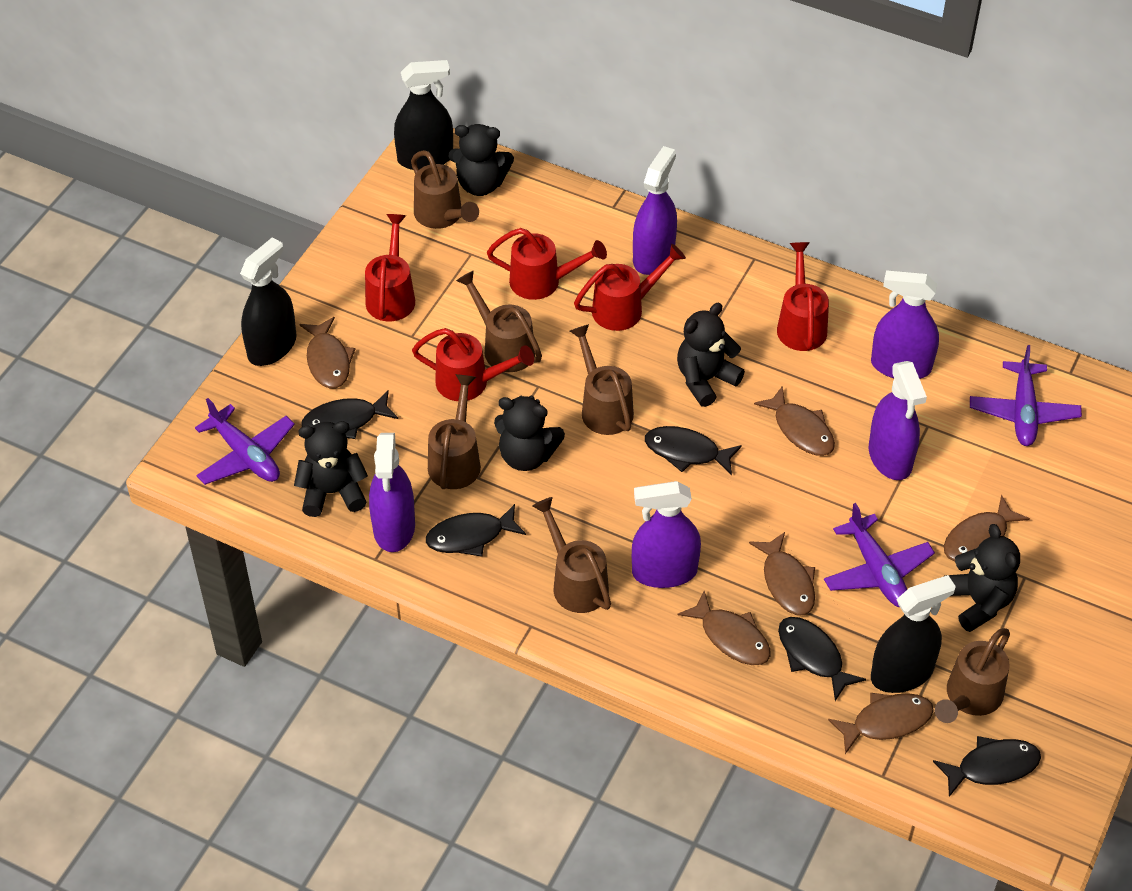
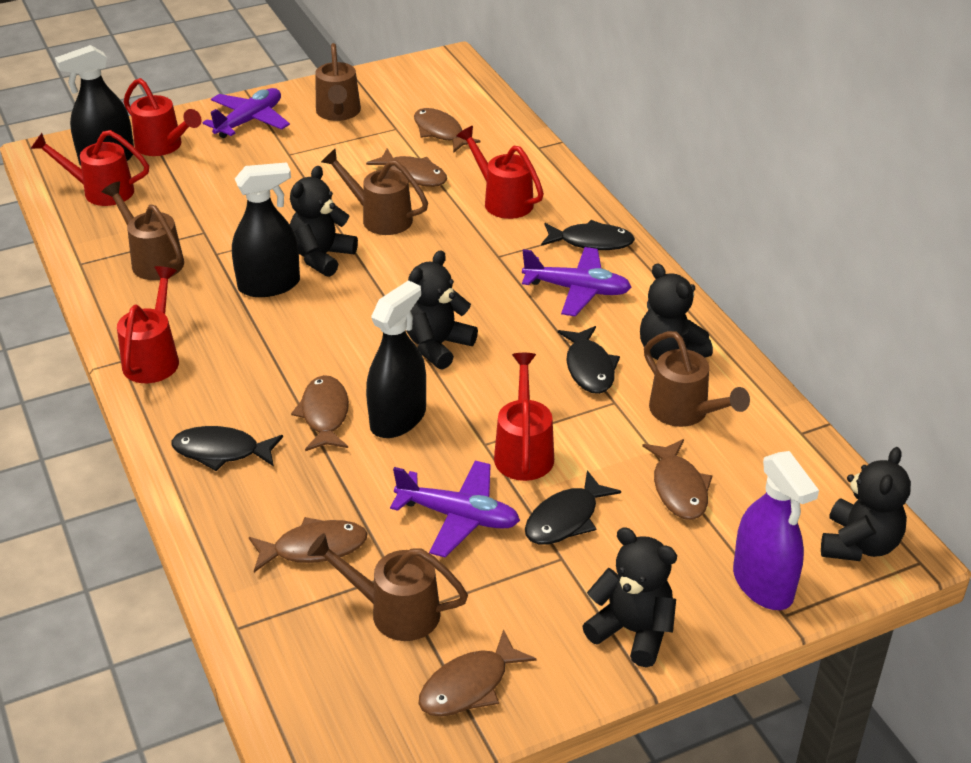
black fish: [301,391,398,439] [426,504,526,557] [645,426,742,475] [778,617,866,701] [933,736,1041,797] = 5 -> [172,426,283,471] [525,470,621,545] [541,220,635,250] [558,326,620,394] = 4
brown watering can: [411,150,479,229] [428,374,481,489] [456,270,542,372] [532,497,611,613] [570,324,634,435] [935,628,1010,723] = 6 -> [102,181,184,280] [307,533,468,641] [315,43,361,121] [321,149,428,235] [644,331,750,427] = 5
purple spray bottle: [369,433,415,552] [632,481,701,588] [633,146,677,275] [869,361,927,480] [871,270,939,379] = 5 -> [733,451,819,610] = 1

